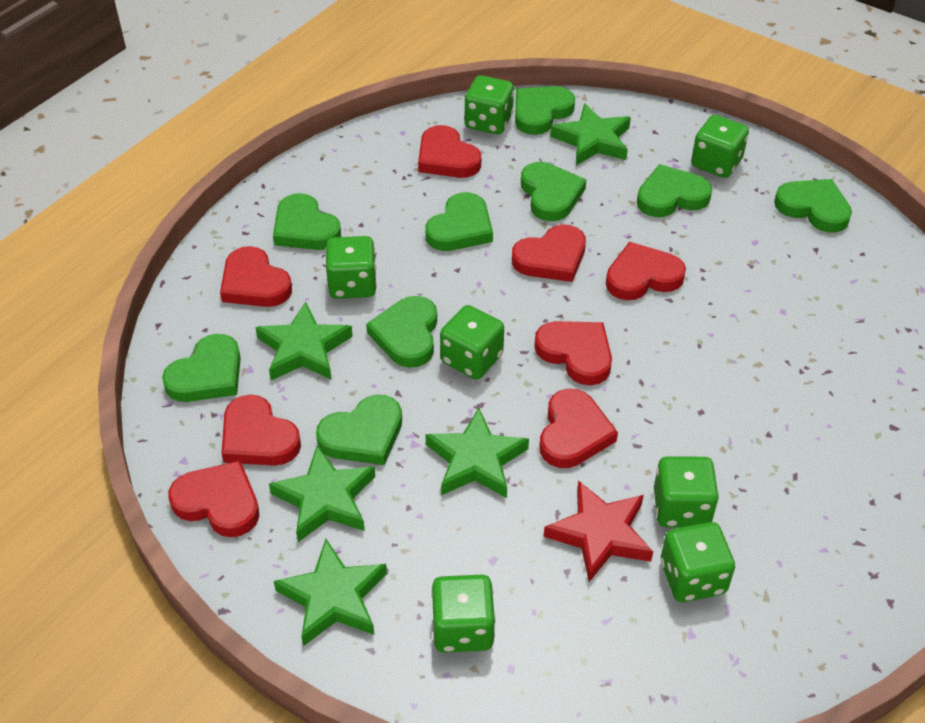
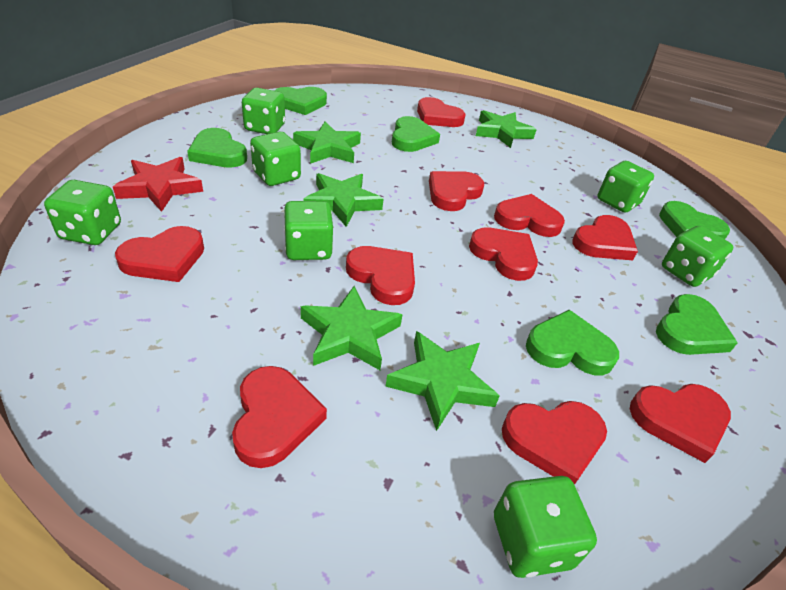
green heart: [162,334,241,402] [273,193,341,250] [316,395,402,465] [366,296,437,368] [425,192,493,251] [515,86,575,135] [521,162,586,221] [637,164,712,217] [774,179,852,233] = 9 -> [187,128,247,168] [275,87,327,115] [392,116,440,152] [526,310,619,375] [656,294,738,355] [659,201,730,239] = 6
red heart: [168,461,259,537] [220,246,292,307] [222,395,301,466] [418,125,481,178] [512,224,586,282] [534,321,612,385] [540,389,618,468] [606,242,686,300] = 8 -> [115,226,204,282] [232,366,327,468] [346,246,415,305] [417,97,465,127] [429,171,484,211] [469,227,538,281] [494,194,565,237] [502,401,607,485] [572,215,638,260] [630,384,731,463] = 10

